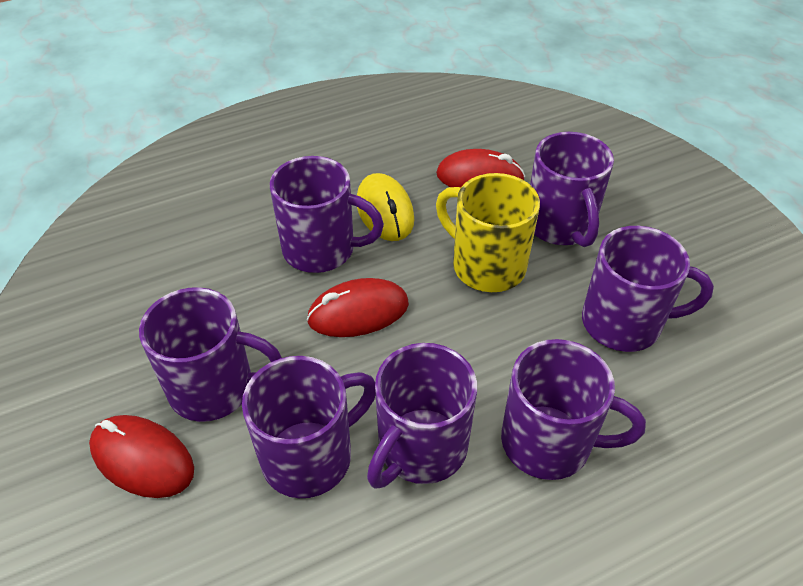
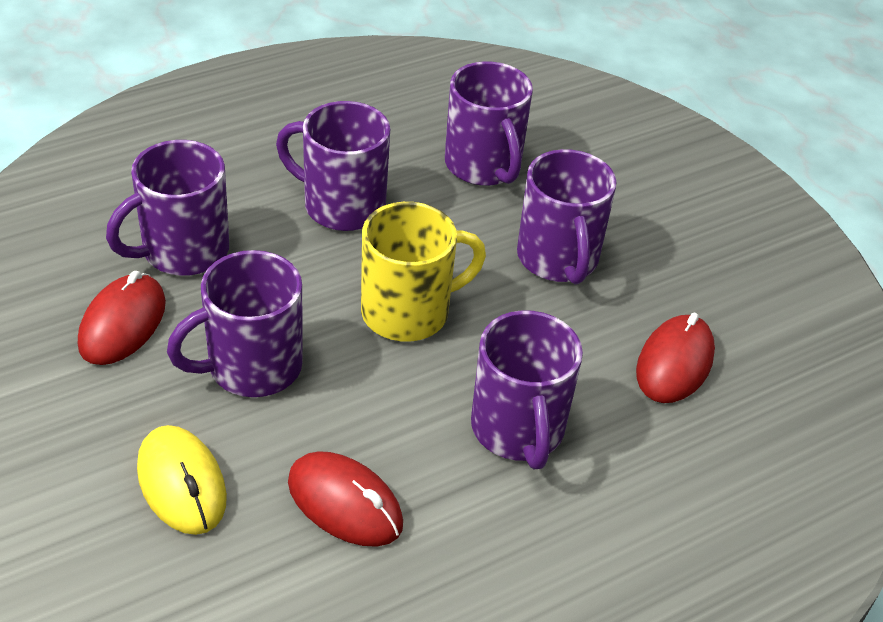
purple mug: [139,287,282,422] [242,356,375,498] [270,156,384,273] [367,343,477,489] [501,339,646,480] [530,132,614,247] [582,226,714,352] = 7 -> [106,140,229,276] [167,250,303,397] [276,101,390,231] [445,61,533,186] [471,310,583,469] [517,149,617,284] = 6

